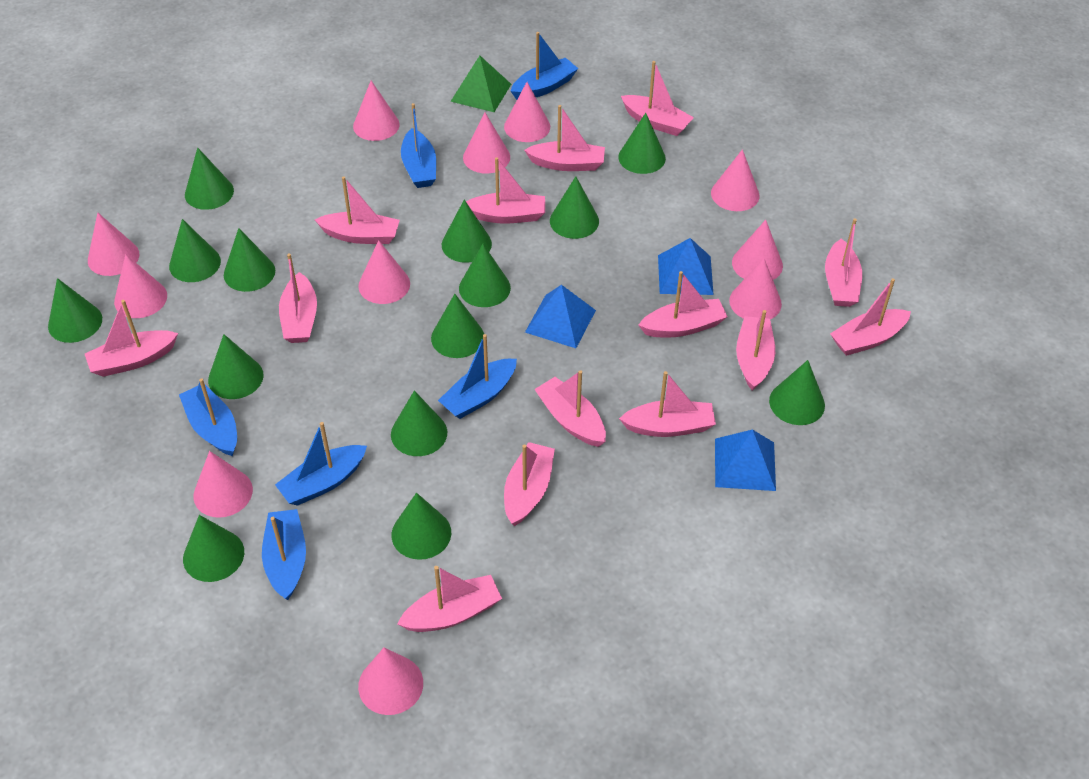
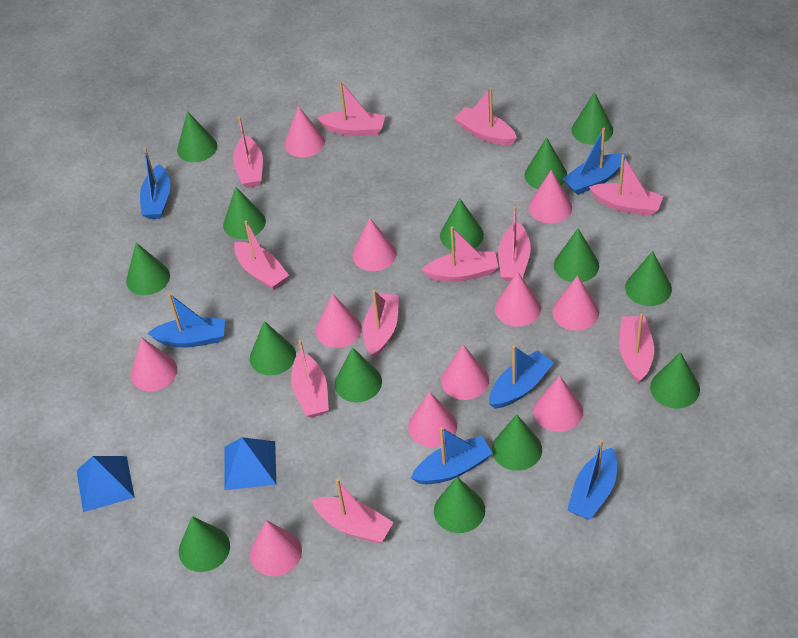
blue pyramid: [525,285,596,348] [658,238,714,295] [715,429,776,491] = 3 -> [76,456,135,512] [224,437,276,490] = 2
green pyramid: [450,56,511,112] = 1 -> none = 0
pink boat: [85,300,178,377] [279,253,317,343] [315,176,400,244] [397,566,502,632] [466,157,545,224] [504,442,555,526] [524,105,605,171] [534,370,606,447] [619,371,716,437] [621,61,694,136] [638,271,728,337] [736,310,775,391] [825,218,862,307] [830,279,911,356] = 14 -> [233,116,263,188] [234,220,289,290] [291,340,329,417] [312,478,394,543] [317,81,385,136] [363,290,399,358] [421,227,498,282] [454,87,517,146] [498,206,531,281] [589,154,663,216] [619,314,654,383] = 11

